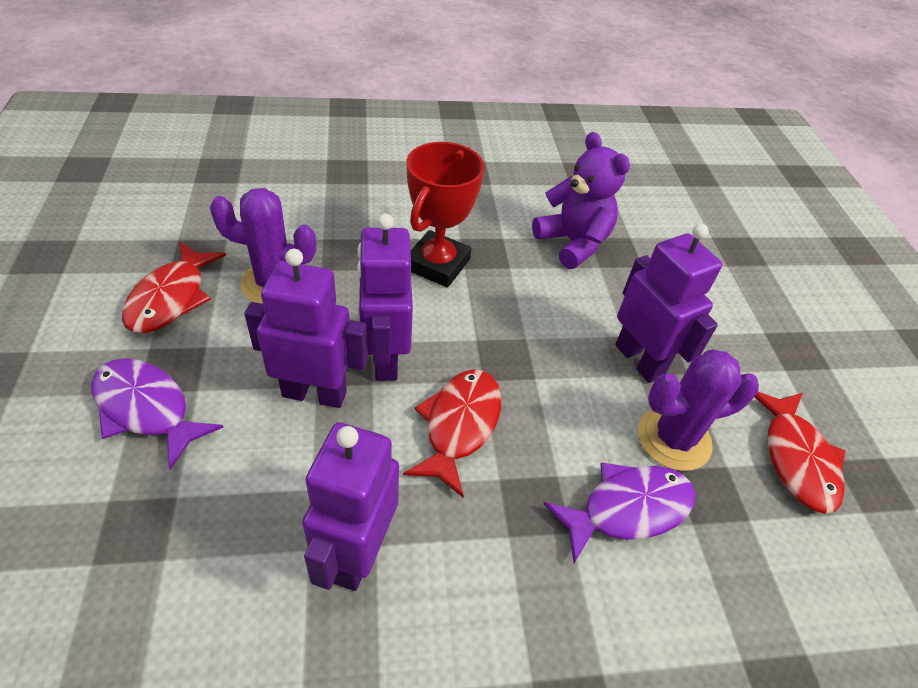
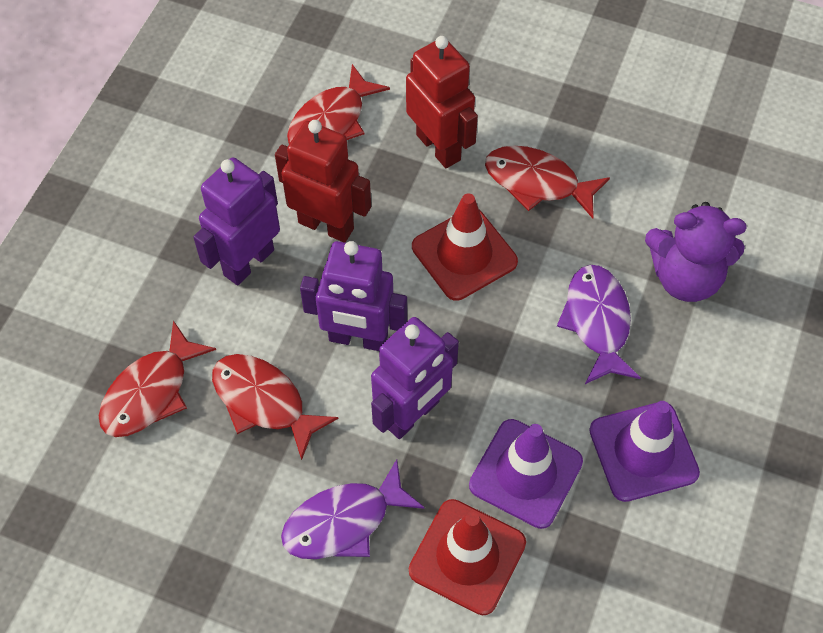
purple cactus: [210,188,316,304] [638,349,759,471] = 2 -> none = 0
purple robot: [245,249,368,408] [302,422,399,591] [357,213,413,381] [615,224,722,383] = 4 -> [193,157,280,286] [300,241,407,351] [371,317,459,439] = 3
purple traffic cone: none = 0 -> [469,419,583,529] [589,401,700,502] = 2
red fish: [122,242,226,333] [403,369,501,497] [755,392,845,514] = 3 -> [99,320,216,437] [212,354,338,460] [287,64,390,144] [485,146,610,218] = 4
red robot: none = 0 -> [275,120,371,242] [406,36,478,168] = 2
red traffic cone: none = 0 -> [409,499,526,615] [412,193,518,301] = 2
red trophy: [407,142,485,288] = 1 -> none = 0

